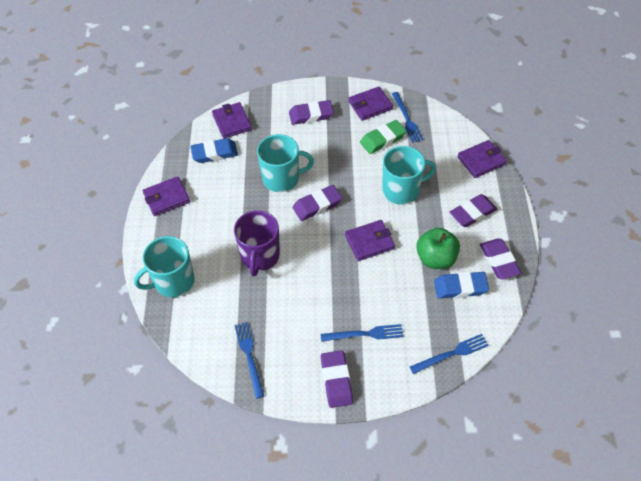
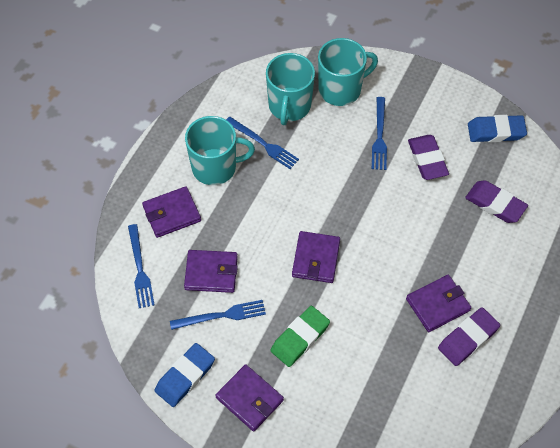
green apple: [416,228,460,269] = 1 -> none = 0
purple eraser: [289,100,334,125] [293,185,342,221] [321,350,353,408] [450,194,497,227] [480,239,521,279] = 5 -> [408,135,449,180] [438,307,500,366] [465,180,528,223] = 3
purple mug: [234,210,280,276] = 1 -> none = 0

